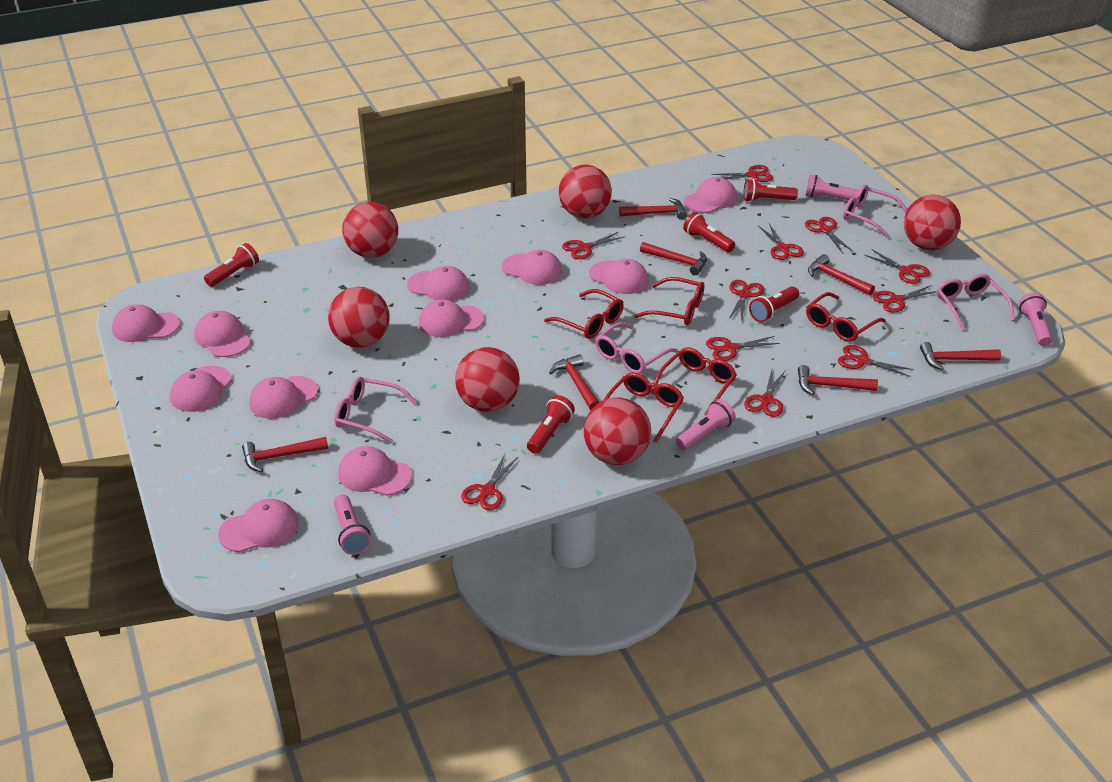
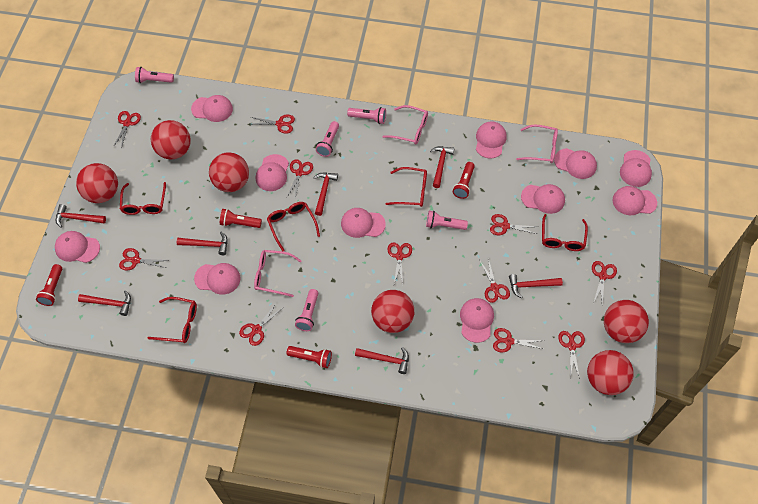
pink flashlight: [334,494,371,555] [676,399,736,450] [805,175,859,200] [1019,293,1052,346] = 4 -> [135,67,174,83] [295,289,318,331] [316,121,339,157] [347,107,386,124] [426,211,468,230] = 5
pink glasses: [334,377,417,443] [595,322,678,374] [843,185,907,237] [937,274,1015,331] = 4 -> [254,250,301,297] [382,105,428,145] [516,124,558,163] = 3
red flashlight: [204,243,259,287] [527,395,575,454] [683,212,735,252] [743,179,798,202] [749,286,799,322] = 5 -> [36,264,62,306] [220,209,262,228] [287,346,332,368] [453,162,475,199] = 4

